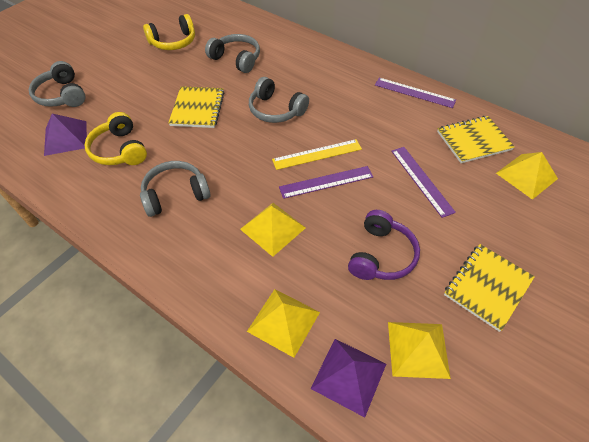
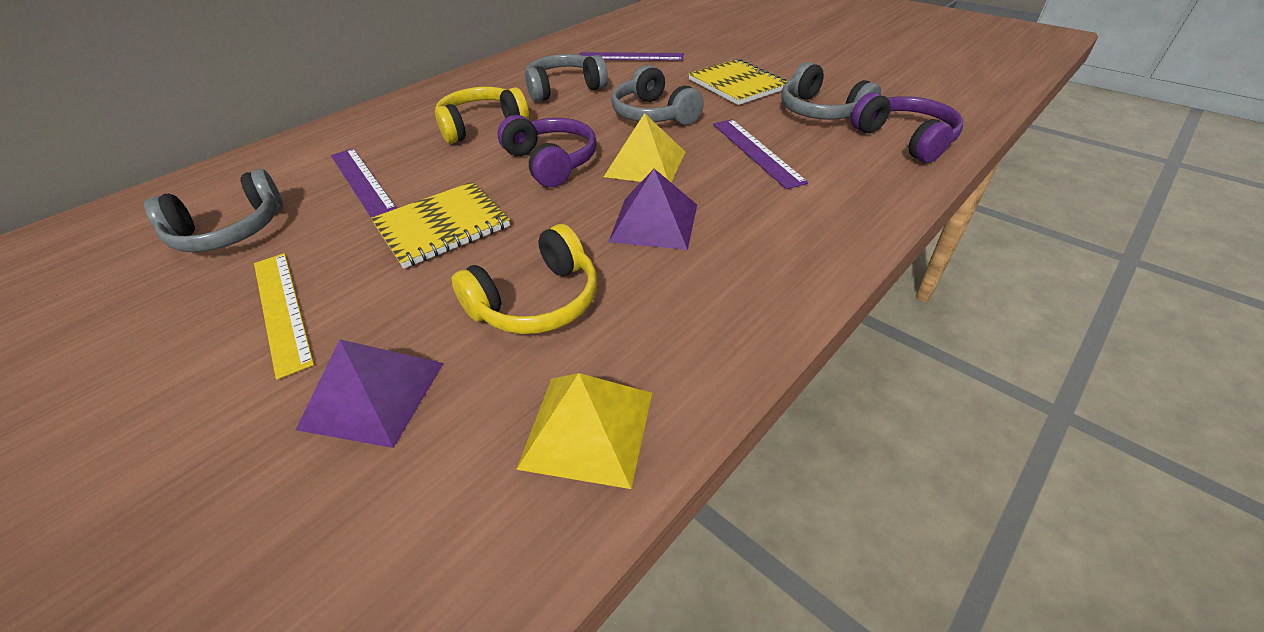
purple headphones: [348,210,420,280] = 1 -> [498,115,597,187] [851,92,963,163] = 2
yellow notebook: [168,86,225,128] [437,116,515,163] [444,244,535,332] = 3 -> [371,182,510,269] [688,59,787,105] = 2
yellow pyramid: [240,203,306,257] [247,289,320,358] [388,322,451,379] [496,152,558,200] = 4 -> [516,373,652,489] [604,113,685,182] = 2

